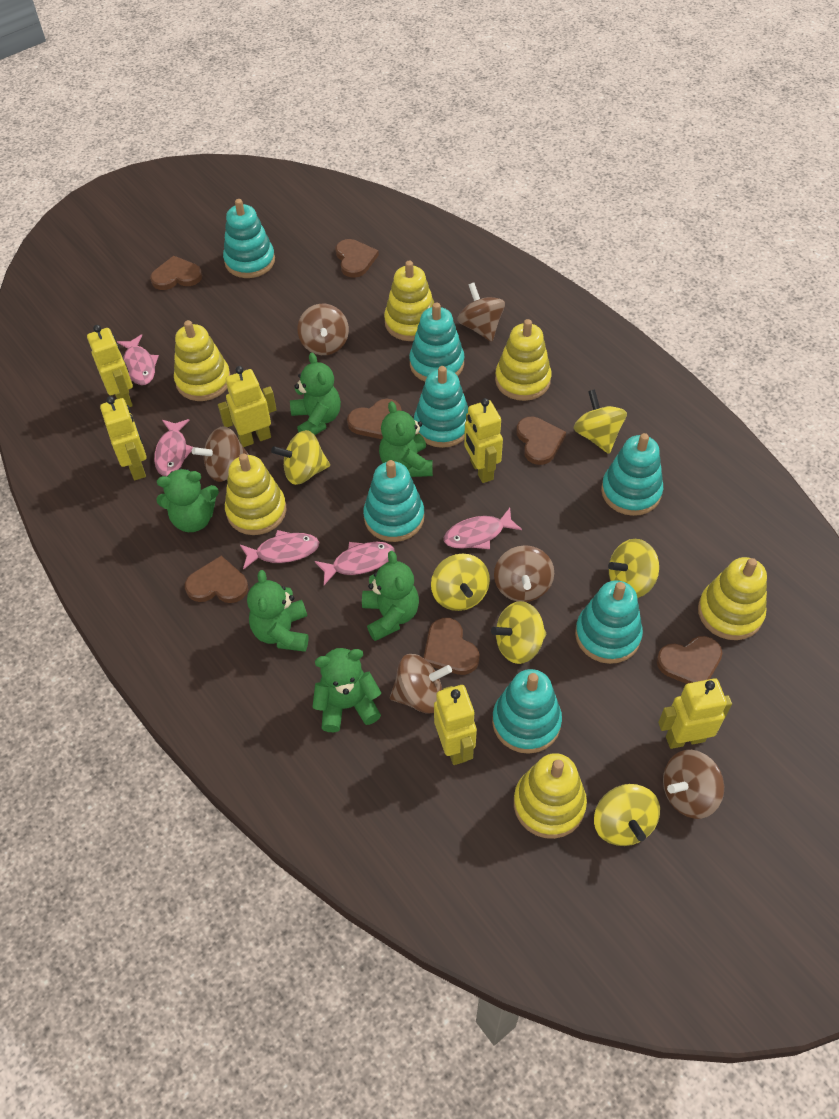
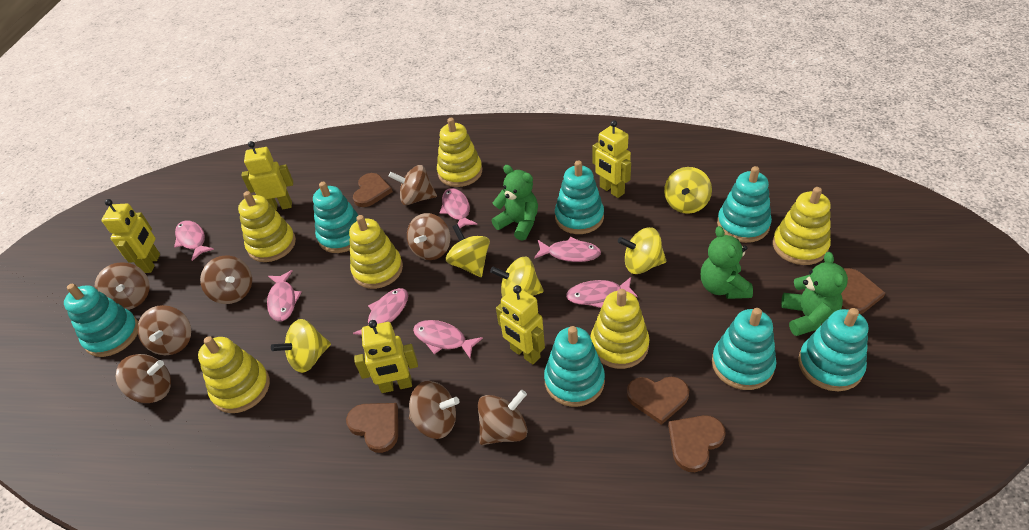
brown heart: [150,256,202,290] [185,556,248,603] [336,239,379,278] [347,399,402,439] [424,618,480,675] [516,417,566,465] [657,636,722,684] = 7 -> [346,403,398,453] [353,173,393,207] [627,377,689,425] [668,415,726,472] [841,268,885,314] = 5
brown spinning top: [192,426,249,482] [297,304,349,355] [390,654,452,714] [457,283,505,342] [494,545,554,602] [663,750,724,819] = 6 -> [94,262,150,310] [116,354,171,403] [137,305,191,355] [200,256,252,304] [389,165,437,205] [407,213,450,260] [409,381,459,439] [478,390,527,445] = 8
green teddy bear: [156,468,219,532] [247,570,309,652] [290,353,341,435] [312,648,381,732] [362,551,419,641] [379,401,433,477] = 6 -> [492,165,538,241] [701,226,753,299] [781,252,848,336] = 3
pink fish: [117,334,159,385] [154,419,193,476] [240,530,319,570] [315,542,395,585] [444,508,522,549] = 5 -> [174,220,214,261] [267,270,302,321] [353,288,408,335] [413,320,483,358] [440,188,477,228] [534,237,601,262] [566,277,638,308] = 7
yellow robot: [87,325,133,407] [100,396,146,480] [218,366,277,447] [434,685,477,765] [464,398,503,483] [658,678,732,749] = 6 -> [101,199,160,273] [241,141,293,210] [354,320,418,393] [496,285,545,364] [592,120,631,198] = 5
yellow spinning top: [271,430,330,485] [431,554,490,611] [491,601,546,664] [573,389,627,454] [594,784,660,846] [608,539,659,598] = 6 -> [271,319,331,373] [446,224,490,277] [490,257,544,298] [618,227,666,274] [664,167,712,214] = 5

